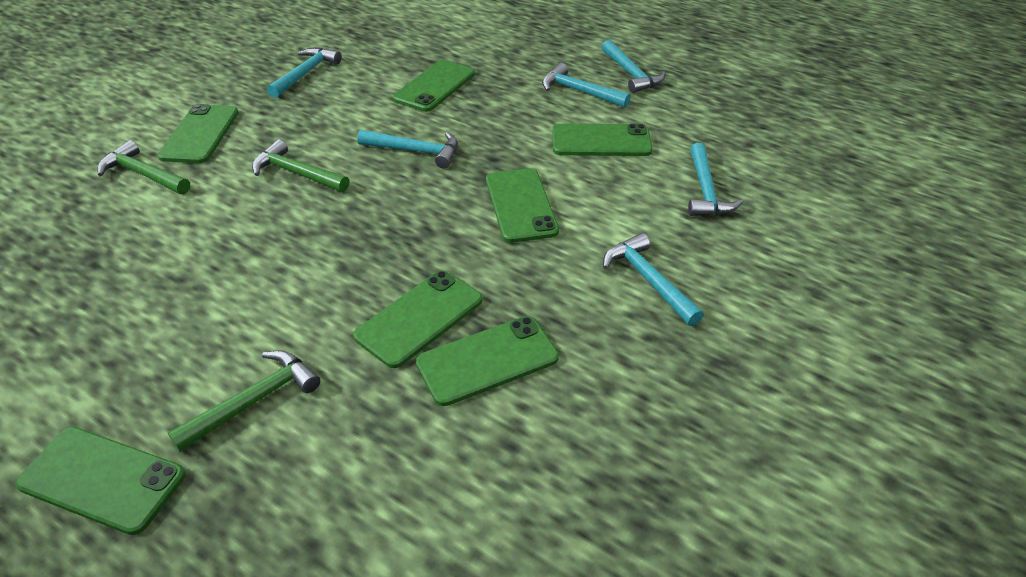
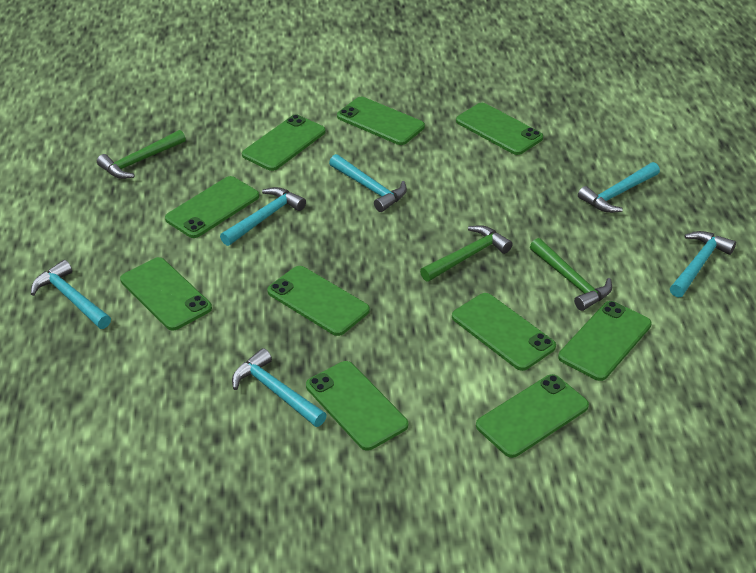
green phone: [15,427,185,535] [158,104,239,163] [353,271,482,368] [393,60,475,112] [416,316,559,406] [486,168,559,243] [552,123,653,156] = 7 -> [120,257,212,331] [165,176,259,238] [242,114,326,171] [267,266,370,336] [306,361,408,451] [337,97,425,145] [452,293,556,371] [456,103,543,155] [476,374,589,458] [558,301,652,381] = 10

